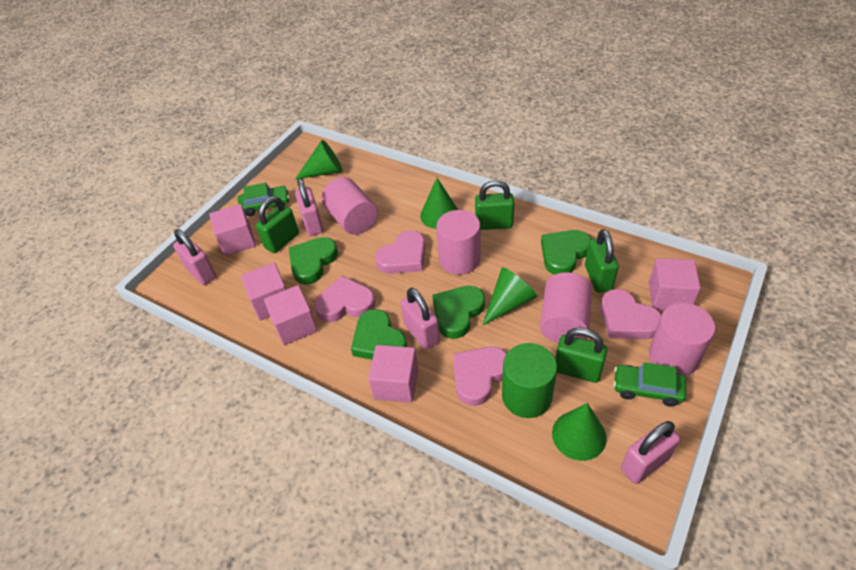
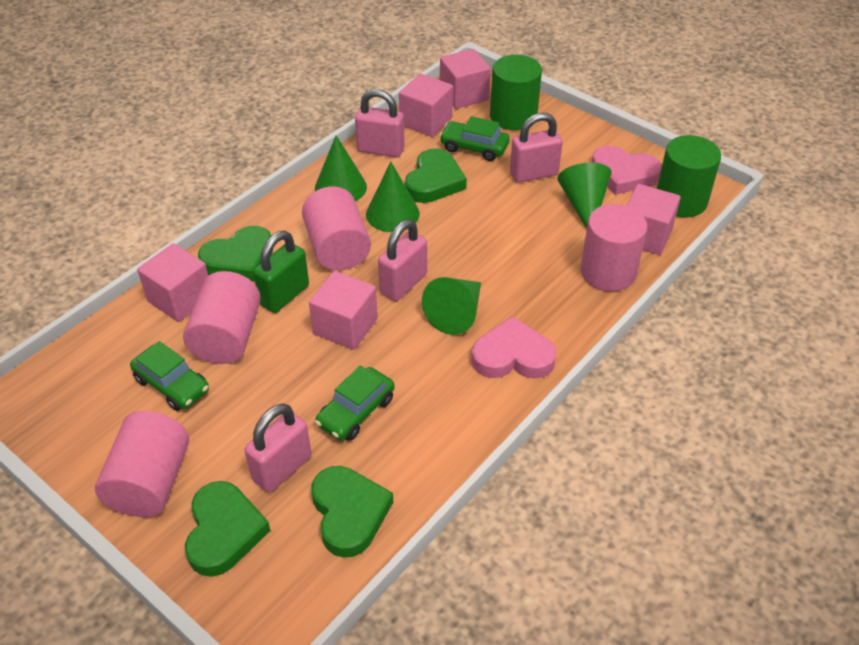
green car: [238,183,289,216] [614,362,686,407] = 2 -> [130,341,209,411] [315,365,395,441] [439,116,510,161] = 3
green cylinder: [502,343,557,418] = 1 -> [490,55,542,130] [657,135,721,217] = 2
green padlock: [256,196,299,253] [475,180,514,230] [555,327,607,383] [585,229,619,293] = 4 -> [253,231,309,313] = 1
pink heart: [314,276,375,322] [375,230,425,274] [453,347,507,406] [600,289,661,339] = 4 -> [471,316,557,379] [592,146,662,195] = 2

